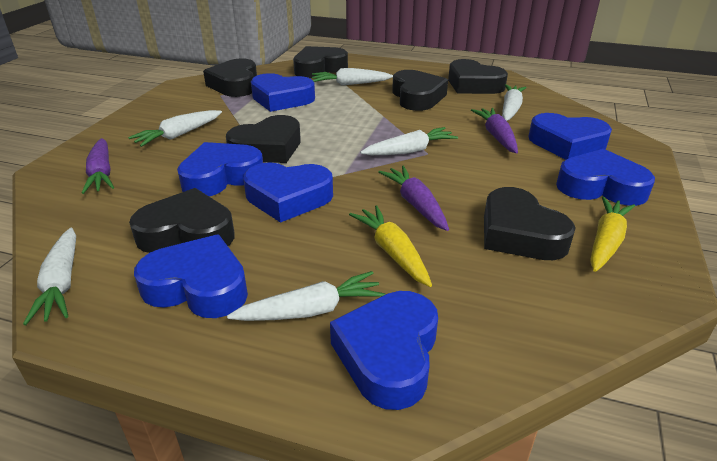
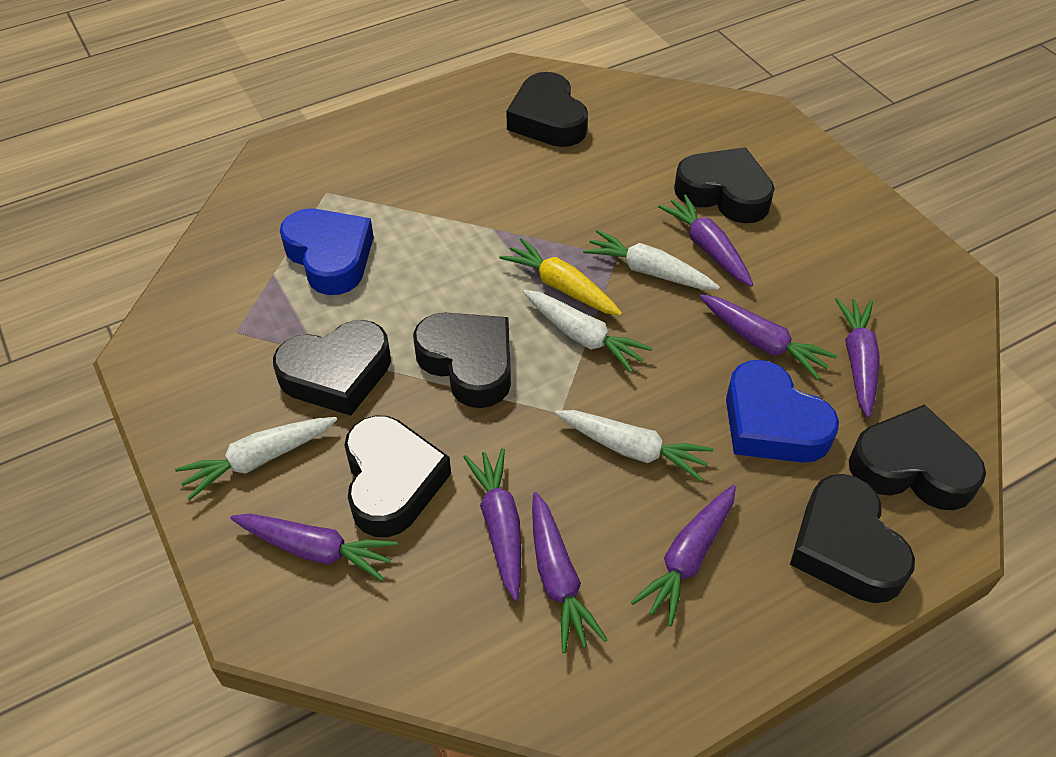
blue heart: [134,235,248,318] [177,142,263,196] [243,162,333,223] [251,73,315,112] [330,291,438,410] [528,113,612,160] [556,149,655,206] = 7 -> [280,209,374,295] [726,360,839,463] = 2
purple carrot: [82,138,114,194] [379,165,449,231] [471,108,518,153] = 3 -> [230,513,398,581] [464,448,521,601] [532,492,608,653] [631,485,736,626] [658,194,753,287] [700,294,837,380] [835,298,880,418] = 7
white carrot: [23,228,76,325] [128,110,222,147] [227,271,385,321] [312,68,393,85] [360,127,458,155] [502,84,527,121] = 6 -> [175,417,337,501] [523,290,653,373] [555,410,713,481] [583,230,720,290] = 4
yellow carrot: [349,205,432,287] [590,197,635,272] = 2 -> [499,238,622,316] = 1

